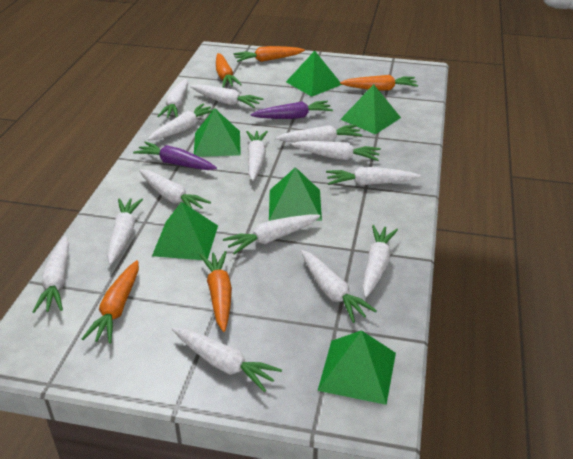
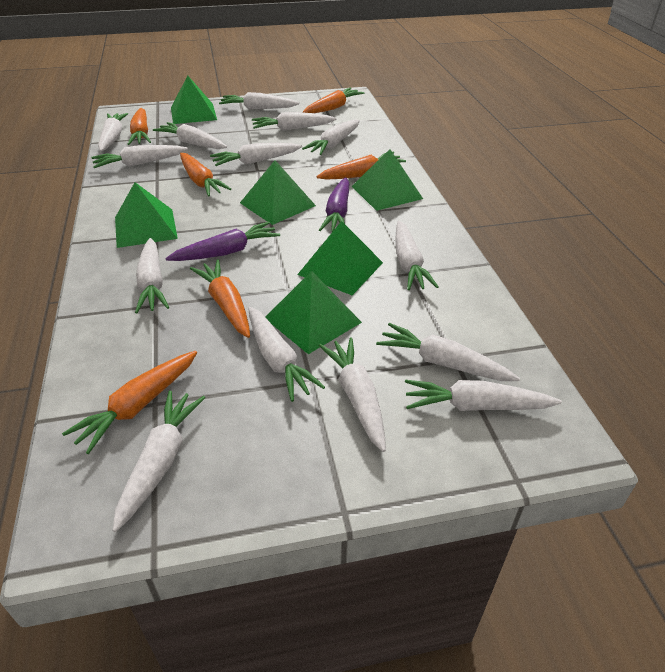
orange carrot: [82,260,139,344] [200,251,232,332] [216,53,242,88] [234,46,305,62] [340,75,418,91] = 5 -> [62,351,197,454] [128,108,151,145] [180,153,231,197] [190,260,250,338] [303,88,364,113] [317,152,406,180] = 6

